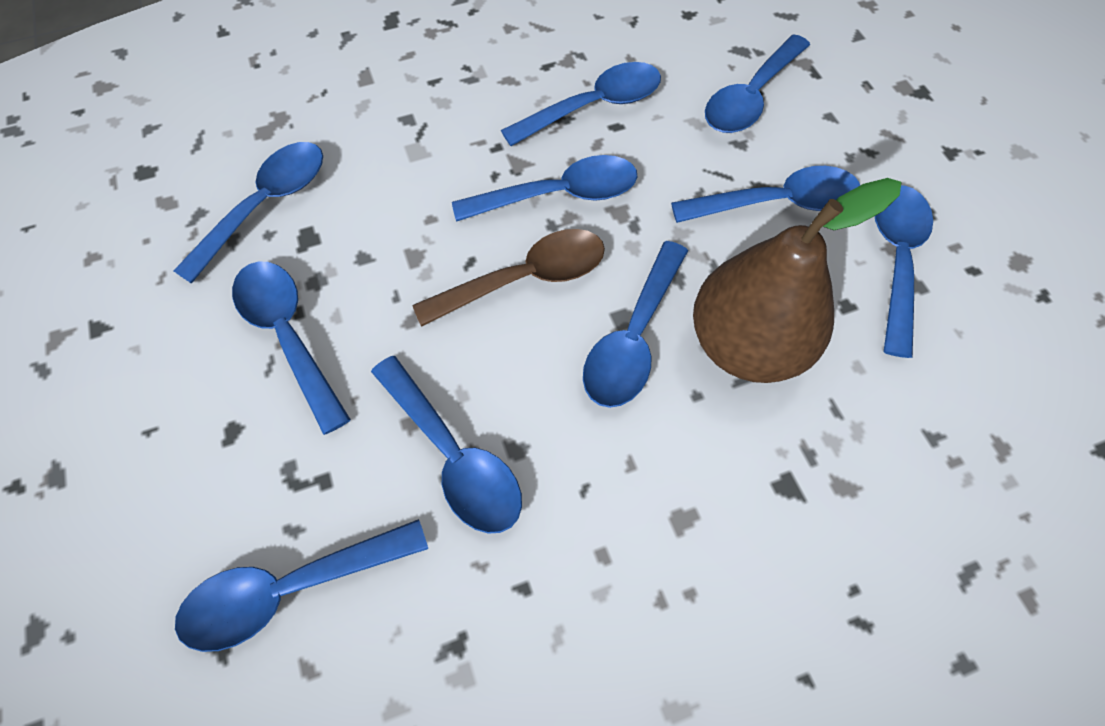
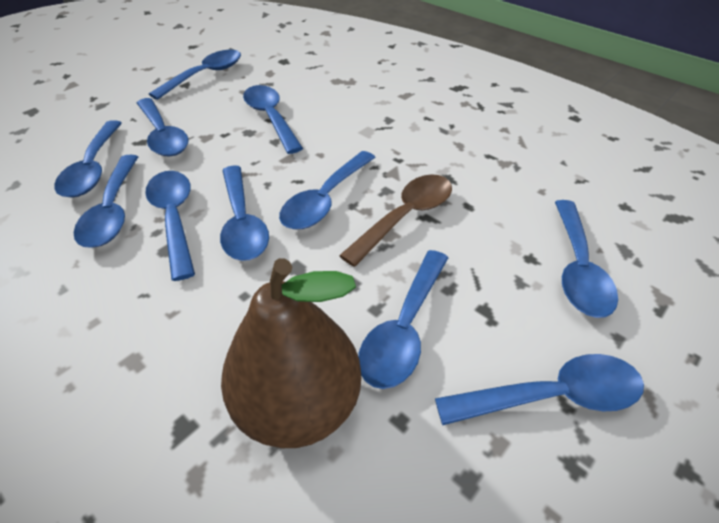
blue spoon: [174,142,323,284] [175,519,428,652] [232,261,351,435] [371,356,522,534] [452,155,637,222] [501,62,661,146] [583,241,688,408] [671,166,860,223] [705,34,810,133] [875,185,933,358] = 10 -> [54,120,122,198] [74,155,138,248] [137,98,189,156] [145,171,195,281] [149,50,241,100] [220,166,269,261] [243,85,303,154] [279,151,376,229] [358,250,448,389] [435,354,644,425] [555,200,618,318] = 11

